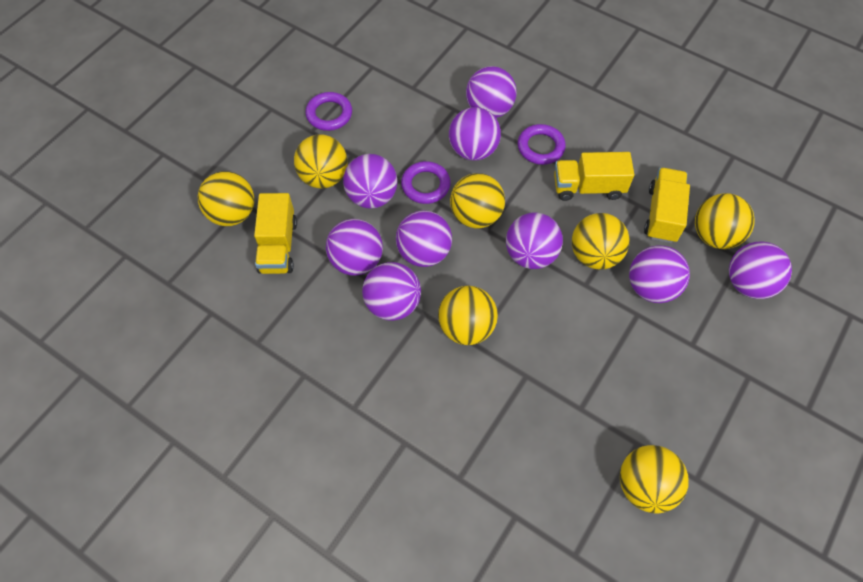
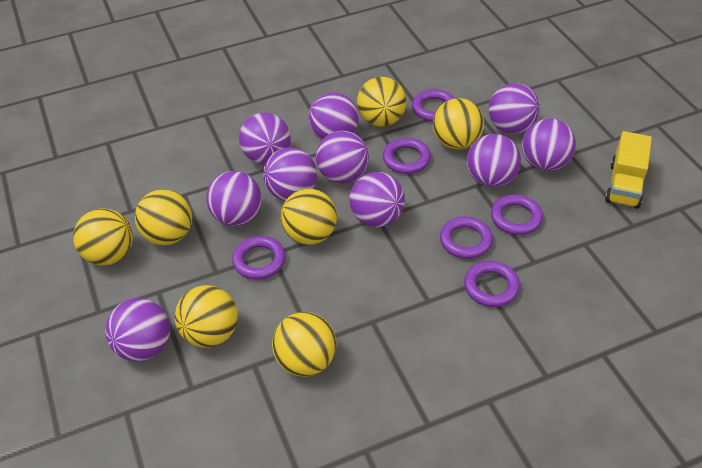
purple ball: [326,219,383,276] [343,154,397,209] [362,262,421,321] [396,210,452,267] [449,107,501,161] [466,66,517,118] [506,213,563,269] [629,246,690,303] [729,241,792,299] = 9 -> [105,298,170,361] [206,171,262,226] [239,112,291,164] [263,147,317,201] [308,92,359,140] [316,131,369,184] [349,172,405,227] [467,134,521,187] [489,83,540,134] [522,118,576,171] = 10
purple ring: [305,92,352,131] [401,161,450,204] [518,124,566,165] = 3 -> [232,236,286,280] [383,138,431,174] [412,89,455,122] [440,216,493,259] [464,261,520,307] [491,194,543,235] = 6
yellow truck: [254,193,297,274] [554,152,634,201] [644,167,690,243] = 3 -> [605,131,652,209] = 1

